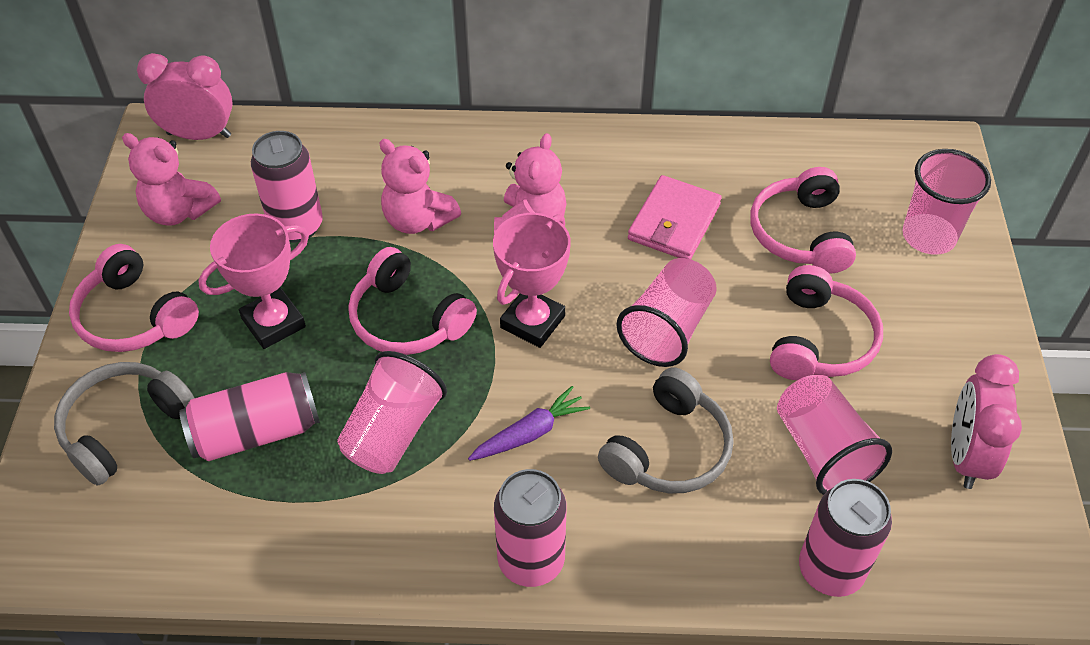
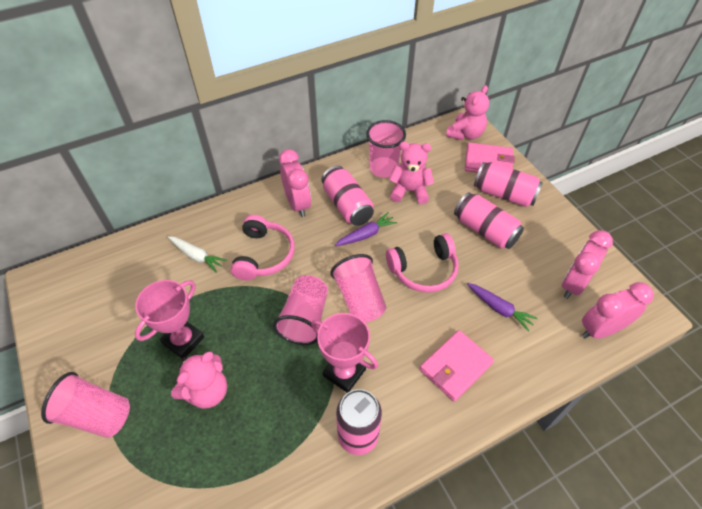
grey headphones: [54,362,194,486] [598,368,734,493] = 2 -> none = 0
pink clock: [137,53,233,140] [951,354,1022,489] = 2 -> [279,149,311,217] [562,230,613,299] [582,282,654,339] = 3
pink headphones: [69,244,199,352] [348,247,477,355] [750,167,856,274] [770,265,883,380] = 4 -> [231,215,295,280] [386,233,459,293] = 2
pink wallet: [628,175,722,259] = 1 -> [420,330,494,402] [465,142,515,173] = 2
purple carrot: [468,386,590,461] = 1 -> [335,212,397,246] [467,283,538,332] = 2
white carrot: none = 0 -> [168,236,227,273] = 1

